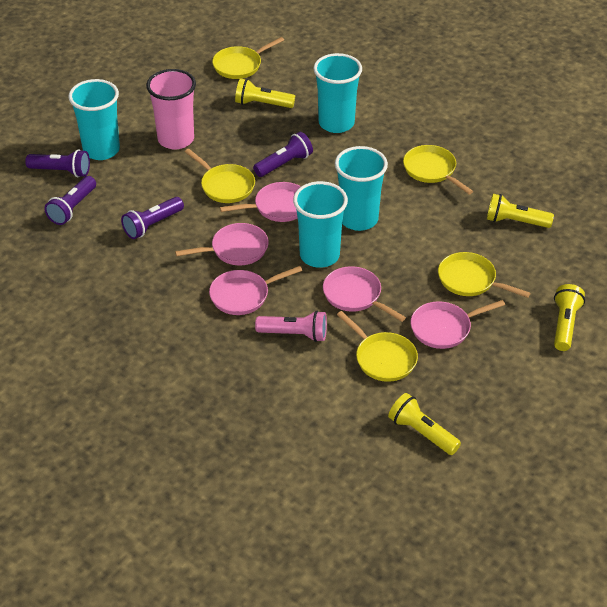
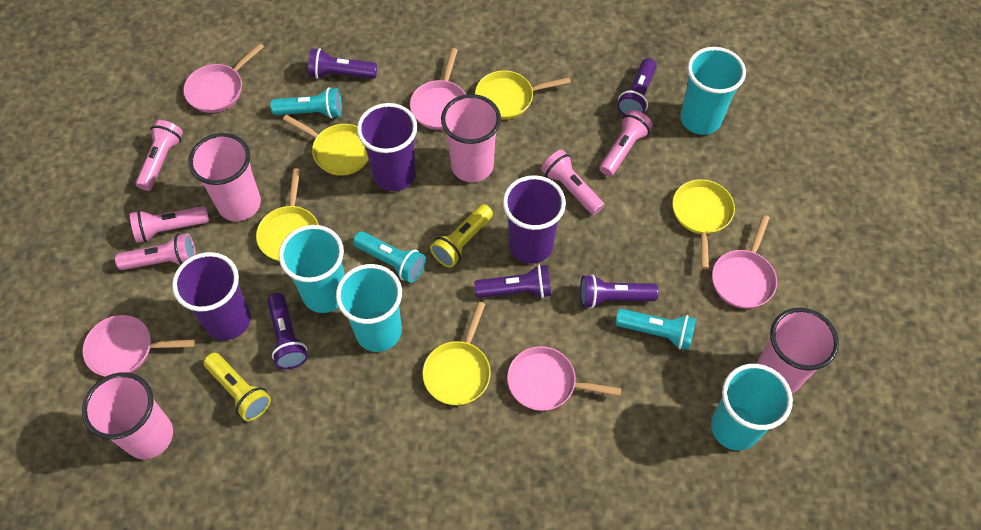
pink cup: [146,69,196,150] = 1 -> [82,372,173,459] [188,133,261,221] [441,94,501,182] [757,308,839,393] = 4
pink flashlight: [255,311,327,342] = 1 -> [115,233,196,270] [130,206,209,243] [135,120,183,191] [541,150,604,215] [599,110,652,176] = 5
purple cup: none = 0 -> [172,252,251,340] [357,103,417,191] [503,175,566,264] = 3
purple flashlight: [25,149,90,177] [44,176,96,225] [121,197,184,239] [253,132,313,177] = 4 -> [267,293,308,369] [308,48,377,79] [474,264,551,298] [580,274,659,309] [617,58,657,116] = 5
turquoise flashlight: none = 0 -> [270,87,342,118] [353,231,426,283] [615,309,696,350] = 3
yellow flashlight: [235,78,295,108] [388,393,461,455] [487,194,554,228] [554,284,585,351] = 4 -> [204,353,271,421] [430,204,493,268] = 2

